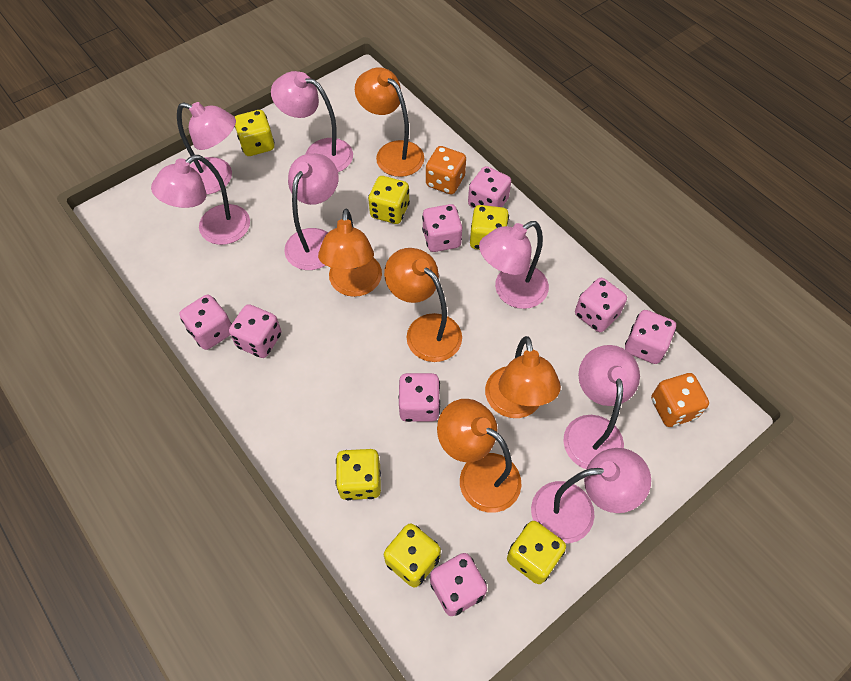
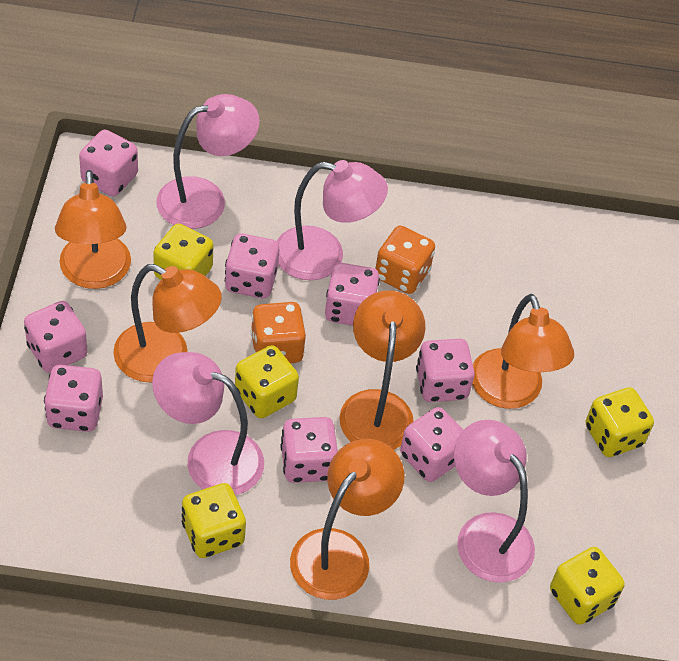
pink lamp: [151,155,250,245] [177,102,236,195] [271,71,353,172] [284,154,339,270] [479,221,549,309] [531,448,651,543] [563,345,640,469] = 7 -> [152,352,264,495] [156,94,260,229] [277,160,388,280] [454,420,535,583] = 4
yellow dice: [235,110,275,156] [336,449,381,500] [368,176,410,224] [384,524,441,587] [470,205,509,250] [507,521,566,584] = 6 -> [153,224,214,280] [182,483,246,558] [235,345,299,418] [550,547,625,625] [585,387,654,457] = 5

